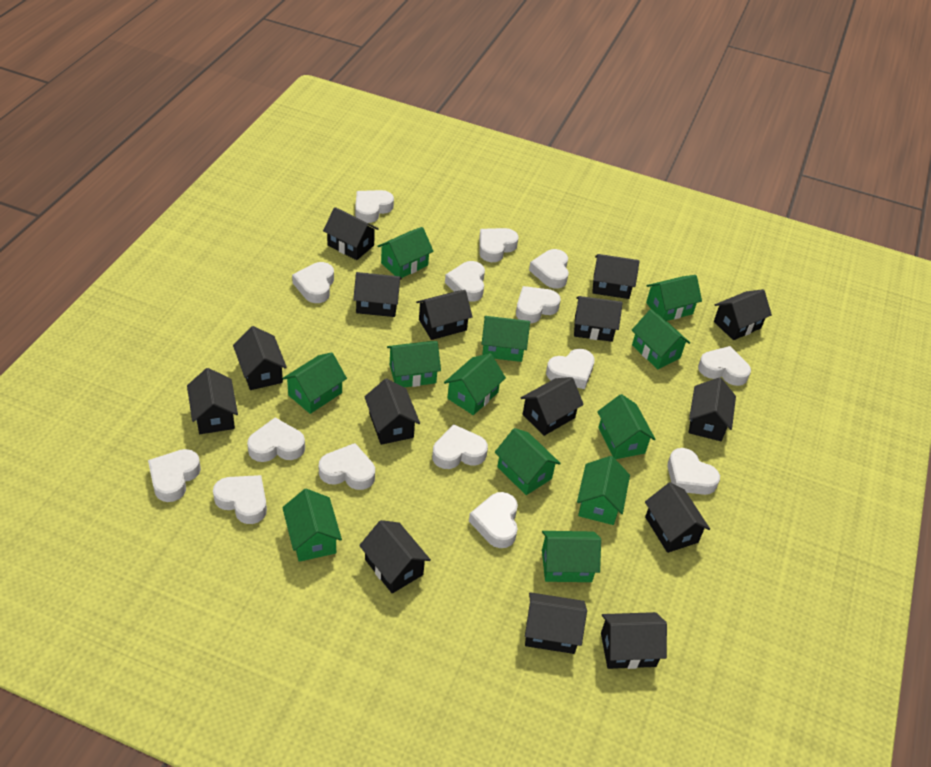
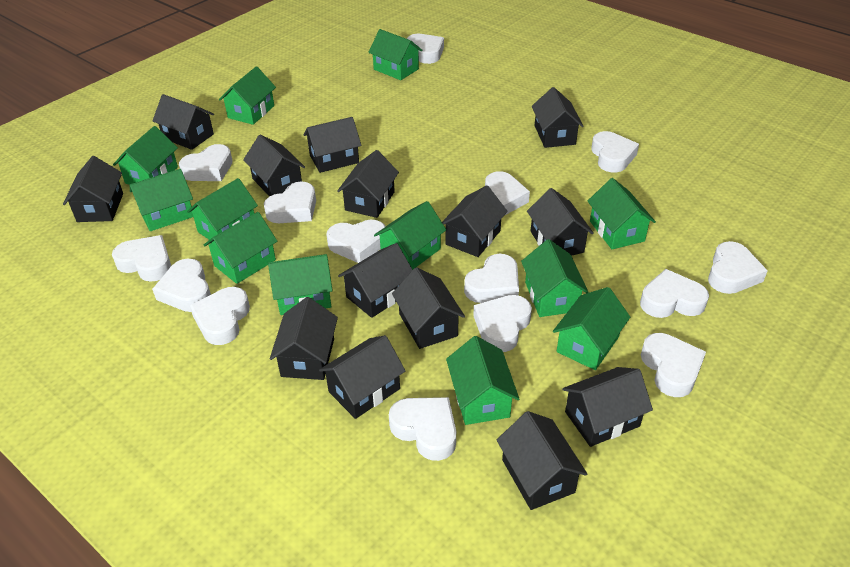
black house: [187,368,238,434] [233,326,287,390] [323,207,379,260] [353,272,402,317] [359,520,431,594] [364,378,420,445] [416,290,473,340] [521,377,584,436] [525,592,587,654] [574,296,623,342] [592,254,640,299] [601,612,667,669] [645,482,710,553] [689,377,736,441] [714,289,772,340] = 15 -> [63,156,123,222] [152,94,214,150] [243,135,305,197] [270,297,338,380] [303,117,361,173] [319,335,406,419] [337,150,399,218] [338,243,413,318] [392,267,465,349] [442,185,508,257] [497,411,587,510] [527,188,594,256] [532,87,584,148] [562,367,653,447] = 14

